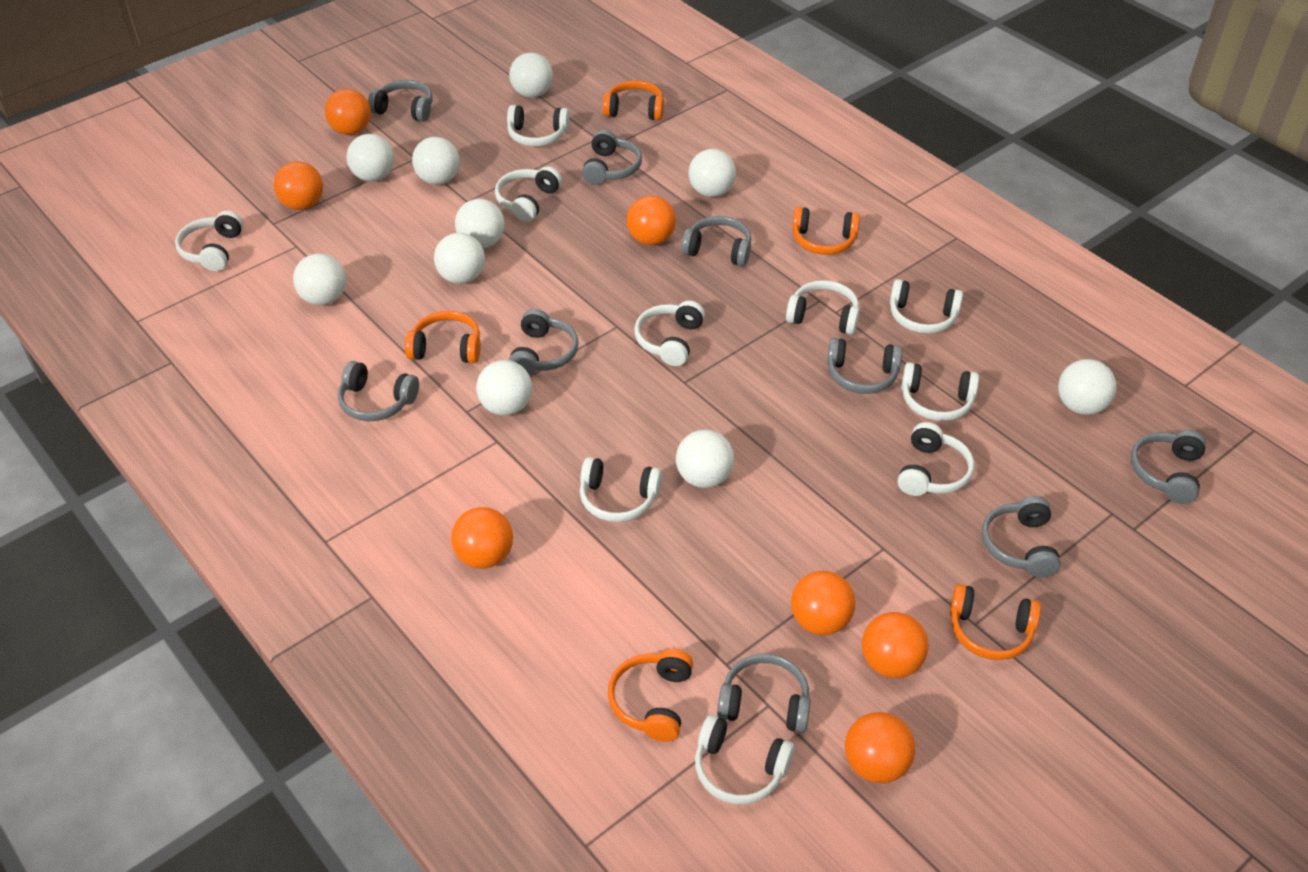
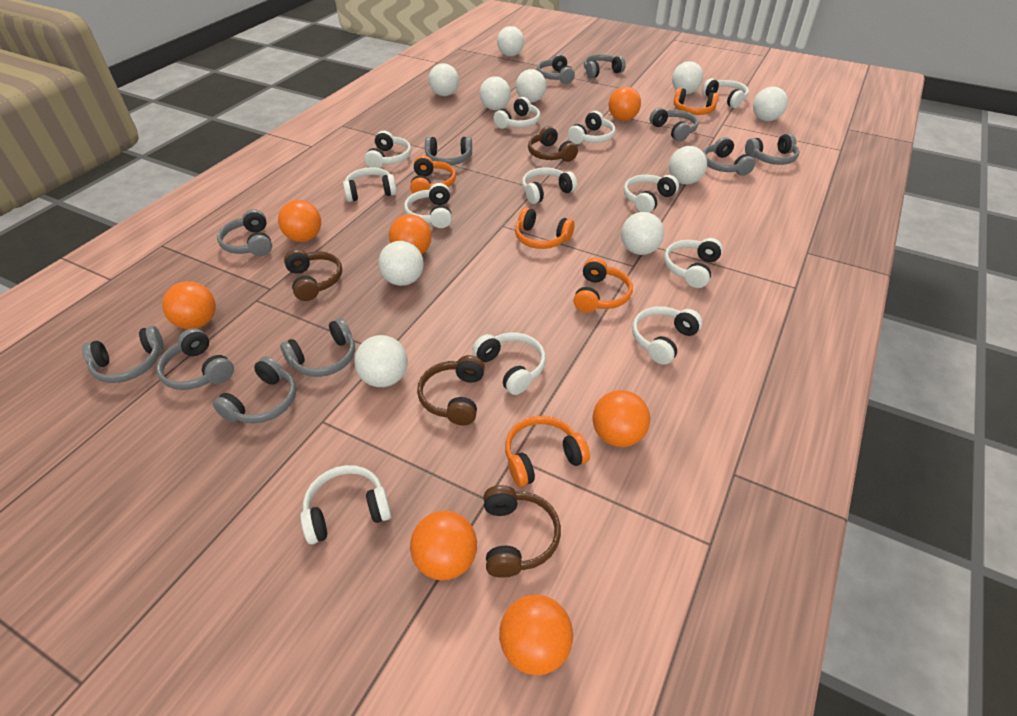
brown headphones: none = 0 -> [284,249,342,301] [417,355,485,425] [483,485,561,578] [528,126,578,162] = 4
grey headphones: [338,361,419,421] [368,80,433,122] [509,309,579,376] [582,130,642,185] [681,216,752,266] [717,654,811,733] [827,338,902,394] [982,496,1061,578] [1131,430,1206,504] = 9 -> [82,326,164,383] [157,328,234,390] [213,356,296,423] [217,209,272,256] [280,318,355,377] [425,137,472,165] [537,54,575,84] [584,54,626,78] [650,107,698,142] [703,137,755,176] [745,134,799,165] = 11
white headphones: [175,211,243,271] [495,166,562,222] [507,105,570,146] [580,457,662,522] [634,301,705,366] [695,714,794,804] [786,280,859,335] [890,279,963,334] [897,422,974,496] [901,362,979,421] = 10 -> [300,465,392,544] [343,167,397,202] [364,131,412,168] [404,183,452,228] [473,332,546,395] [494,97,540,129] [522,167,577,204] [568,111,616,144] [624,175,679,213] [632,306,703,365] [664,238,723,288] [702,78,749,108] = 12

